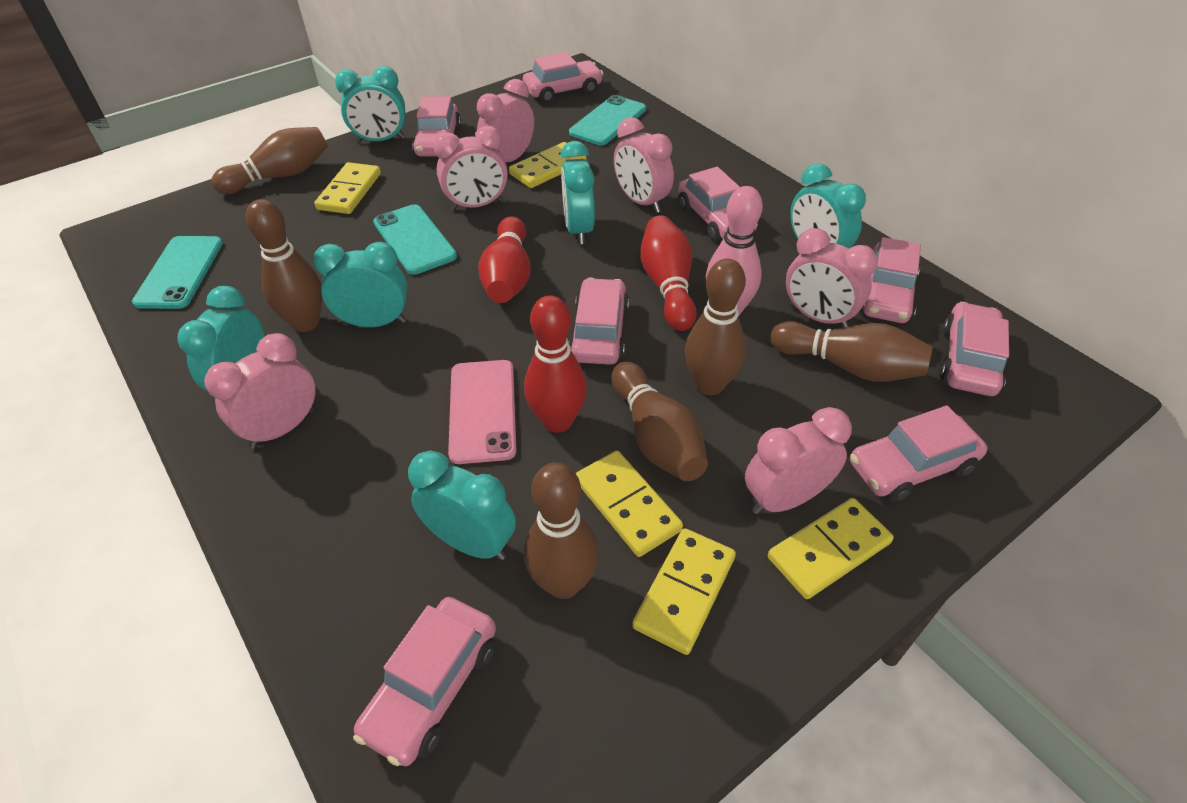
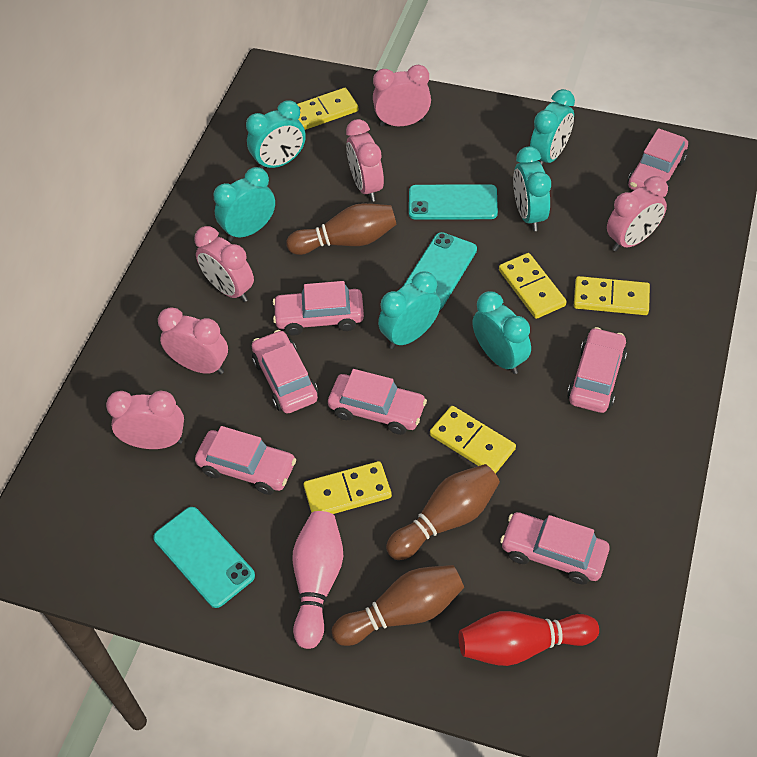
brown bowling pin: [211,127,328,194] [246,199,322,332] [524,462,599,599] [611,362,708,481] [685,259,746,395] [770,321,933,382] = 6 -> [286,203,397,255] [332,565,464,646] [386,464,500,560] = 3
pink car: [353,597,496,766] [412,96,461,157] [523,52,603,103] [568,278,629,365] [678,167,758,241] [850,405,987,502] [859,237,921,323] [940,302,1009,396] = 8 -> [195,426,296,495] [252,330,318,413] [273,281,364,336] [328,369,427,435] [500,512,609,584] [567,327,627,413] [628,128,688,190] = 7
pink phone: [448,360,516,464] = 1 -> none = 0
red bowling pin: [478,216,530,303] [524,295,587,433] [640,215,697,331] = 3 -> [459,611,599,666] = 1

